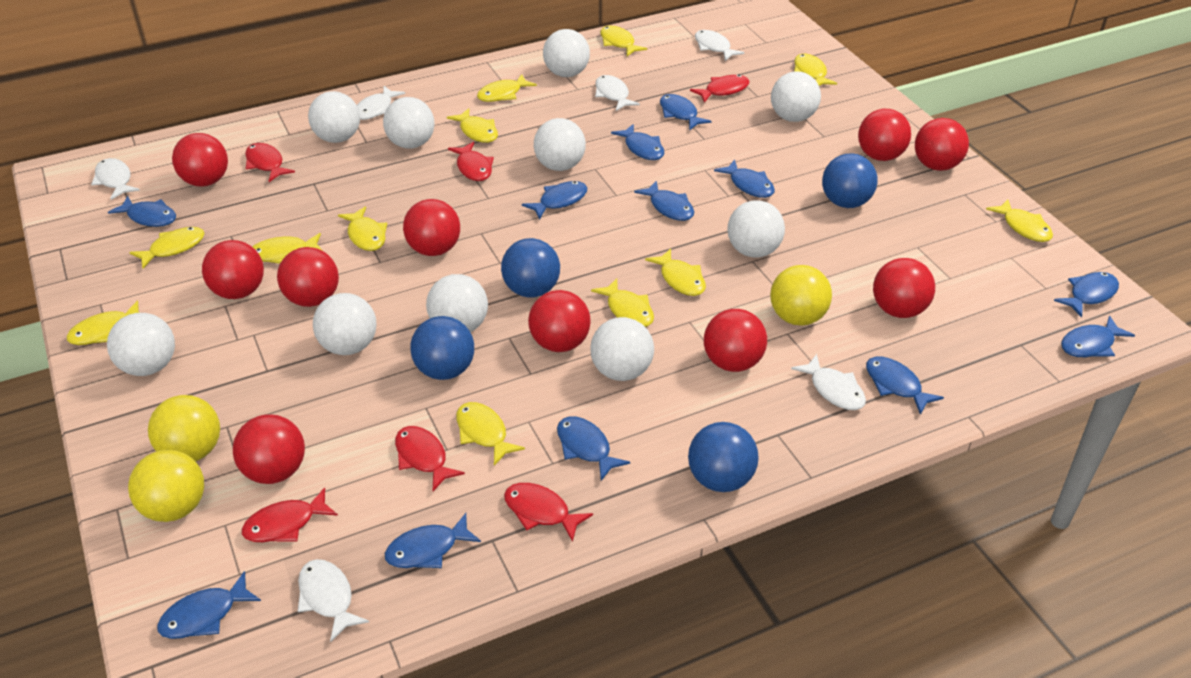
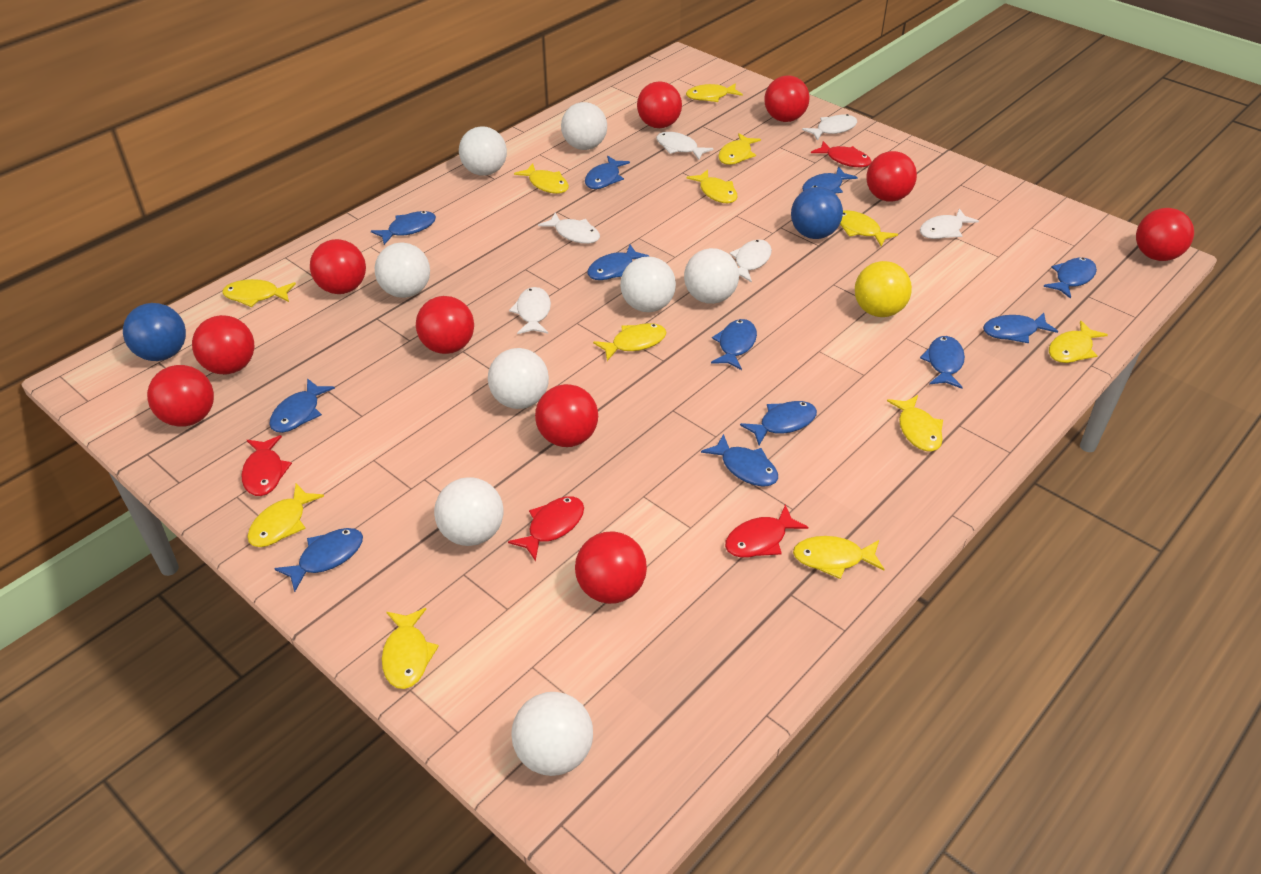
blue ball: [410,316,474,380] [501,238,560,297] [688,422,759,492] [822,153,878,208] = 4 -> [123,303,186,361] [791,187,843,239] = 2
red fish: [242,487,338,542] [245,143,295,182] [395,426,465,491] [448,142,494,181] [504,483,593,542] [690,75,749,103] = 6 -> [242,435,292,496] [508,496,584,561] [725,504,808,558] [811,141,872,167] = 4
white ball: [107,313,175,376] [308,91,360,143] [313,293,376,355] [383,97,434,149] [426,274,488,332] [534,118,586,171] [543,29,590,77] [590,317,654,381] [727,200,785,258] [771,71,821,122] = 10 -> [375,242,430,298] [434,477,504,546] [459,126,507,176] [488,348,549,409] [512,692,593,776] [561,102,607,150] [620,256,676,312] [684,248,739,304] = 8
yellow ball: [128,450,204,522] [148,395,220,462] [770,265,832,326] = 3 -> [855,261,912,317] = 1

